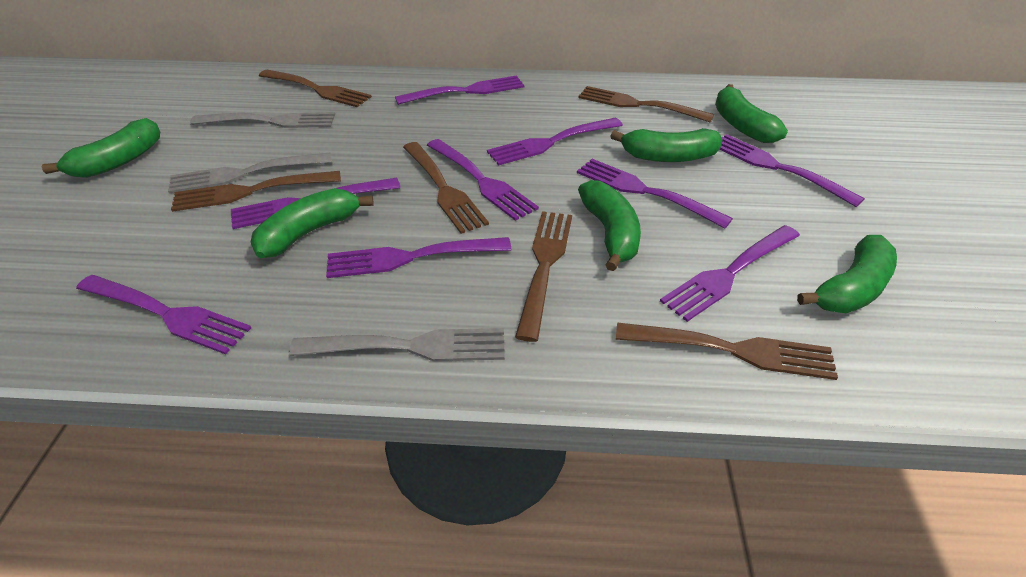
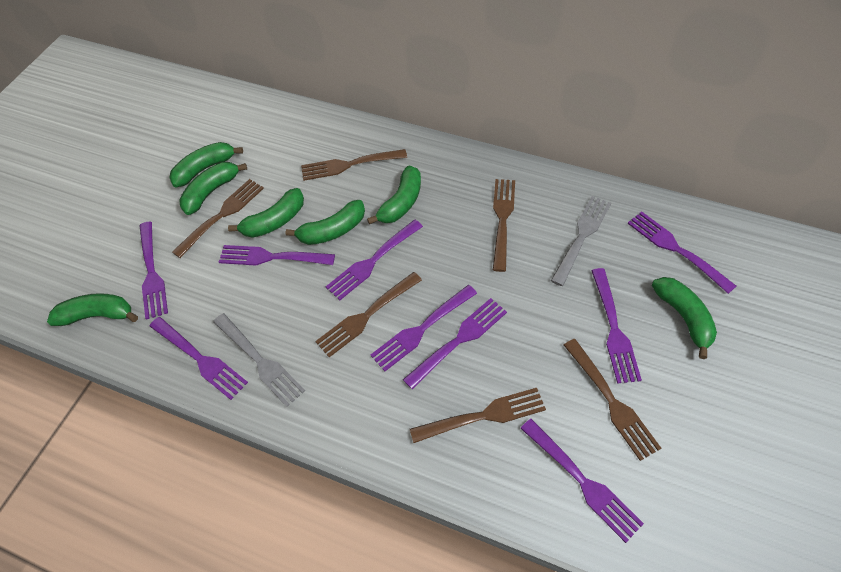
green banana: [42,118,160,178] [251,188,374,258] [578,180,641,271] [610,128,722,162] [715,84,788,143] [797,235,897,313] = 6 -> [47,293,138,326] [169,142,243,187] [179,162,247,215] [228,188,304,238] [285,200,365,245] [367,165,421,224] [652,277,717,359] = 7
grey fork: [168,153,332,193] [190,112,335,128] [289,328,505,362] = 3 -> [213,313,305,407] [551,196,611,286] = 2

